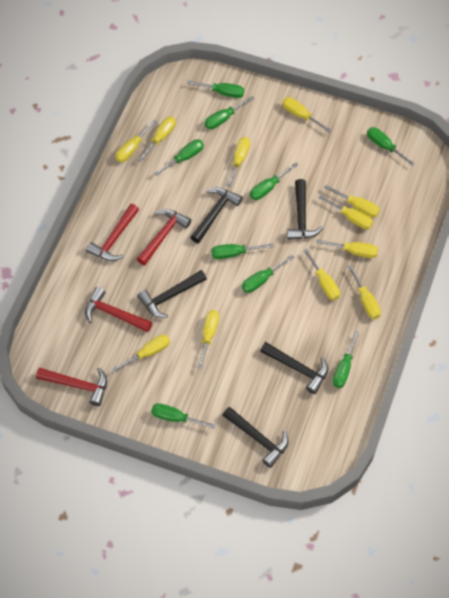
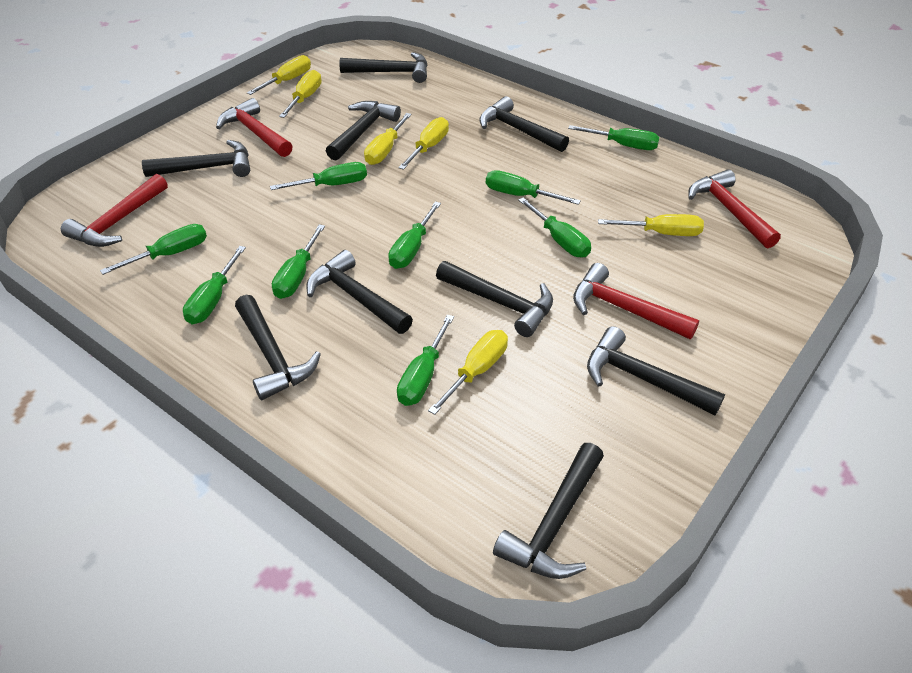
black hammer: [137,270,207,318] [190,187,243,243] [222,406,289,468] [260,342,328,394] [287,179,323,240] = 5 -> [142,140,250,177] [235,295,321,400] [306,250,413,334] [326,101,401,161] [339,52,428,83] [436,261,553,337] [479,96,569,152] [493,443,604,579] [587,326,725,415] = 9
yellow screwdriver: [112,334,170,372] [115,120,157,162] [138,117,176,162] [198,310,219,369] [227,137,250,188] [282,97,331,133] [303,249,340,300] [316,239,378,258] [318,195,373,229] [324,185,380,217] [348,265,381,319] = 11 -> [247,55,311,95] [279,70,322,118] [364,113,412,165] [398,117,449,170] [428,330,508,415] [598,214,704,236] = 6

